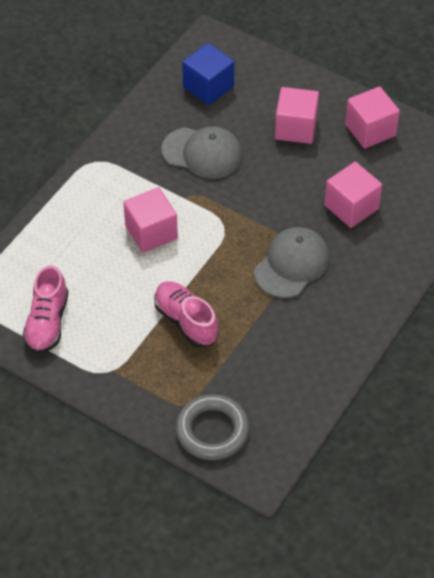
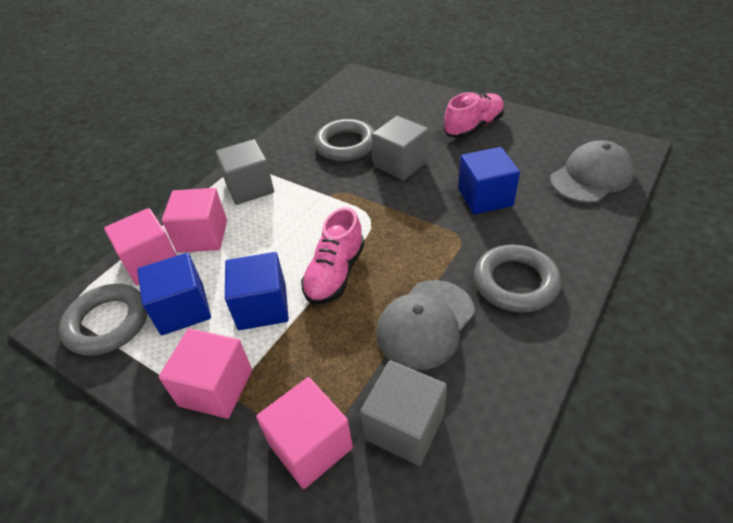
blue cube: [182,43,234,105] = 1 -> [137,253,211,335] [225,252,289,330] [458,147,520,214] = 3
grey cube: none = 0 -> [216,139,274,205] [360,360,447,466] [372,116,429,180] = 3
grey ring: [176,394,249,460] = 1 -> [59,284,148,356] [314,119,375,161] [474,244,561,313] = 3

